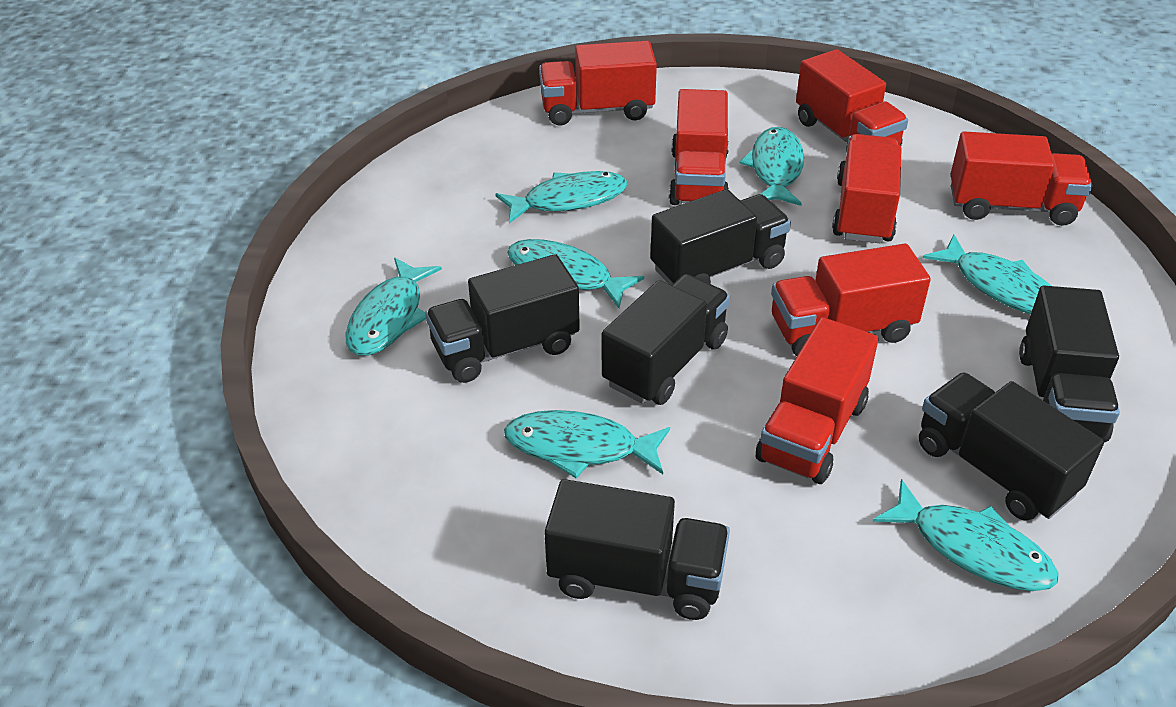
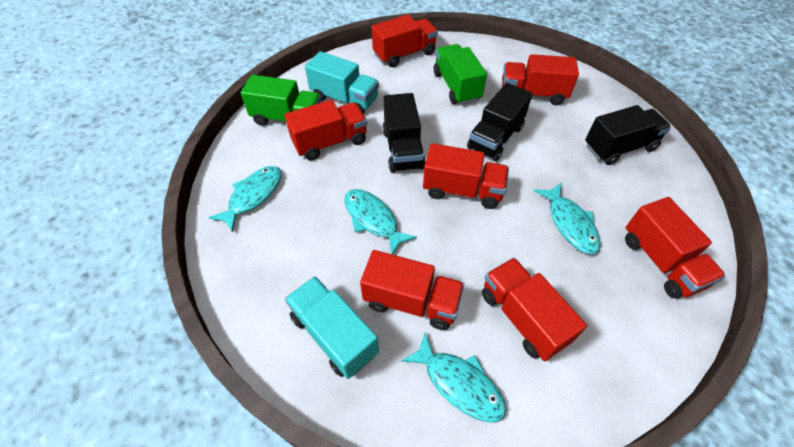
black truck: [425,254,580,383] [544,479,730,620] [602,274,730,405] [650,189,791,285] [919,373,1104,521] [1019,286,1120,442] = 6 -> [383,93,425,172] [467,83,533,161] [585,105,671,165] = 3
green truck: none = 0 -> [241,75,322,126] [434,44,487,105] = 2
turquoise fish: [346,258,442,356] [495,171,627,224] [504,410,670,479] [507,239,644,308] [739,127,804,206] [873,479,1059,591] [923,235,1051,314] = 7 -> [208,166,282,232] [344,189,417,255] [401,333,506,423] [534,183,600,254] = 4
turquoise truck: none = 0 -> [285,276,379,379] [305,51,379,114] = 2

